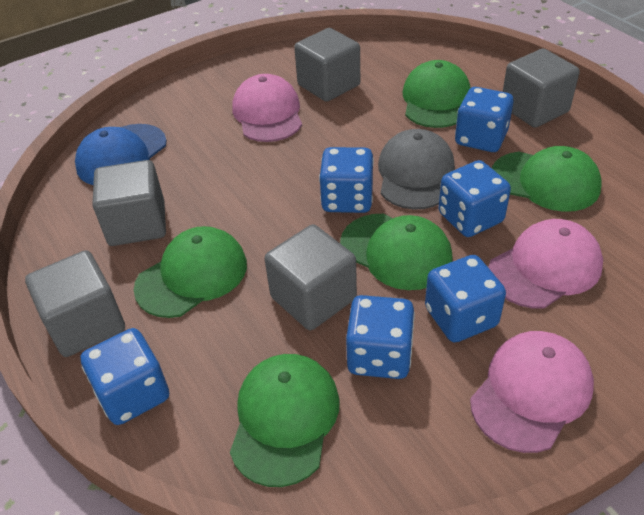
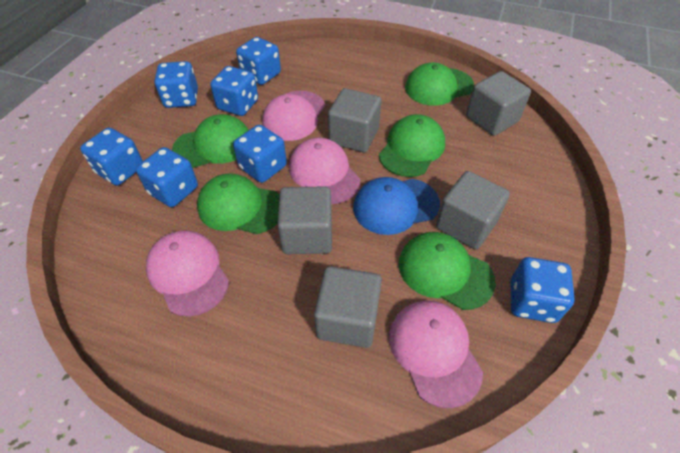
blue dice: [81,328,169,425] [319,147,374,213] [346,295,415,379] [425,255,506,342] [438,160,511,237] [455,87,514,152] = 6 -> [80,128,143,185] [136,147,198,207] [155,61,198,108] [210,66,258,116] [233,125,287,183] [236,37,281,85] [511,257,575,323] = 7
grey cap: [378,129,455,210] = 1 -> none = 0
pink cap: [232,74,302,142] [470,331,594,453] [488,219,603,309] = 3 -> [146,230,229,317] [262,91,325,141] [289,137,360,204] [389,301,483,408] = 4

